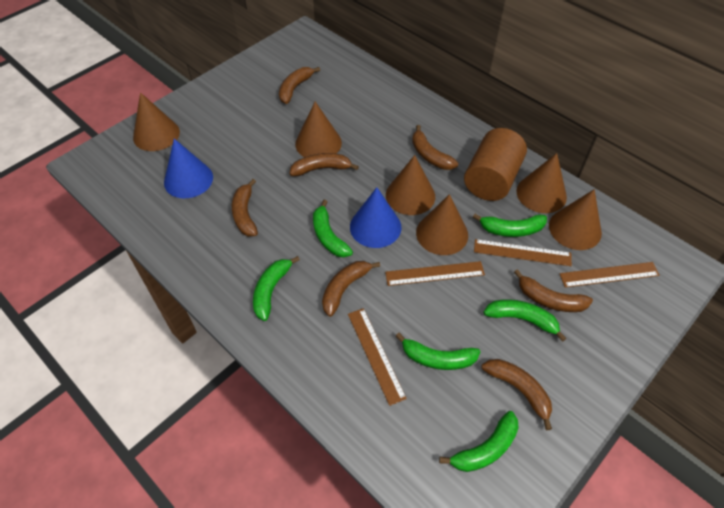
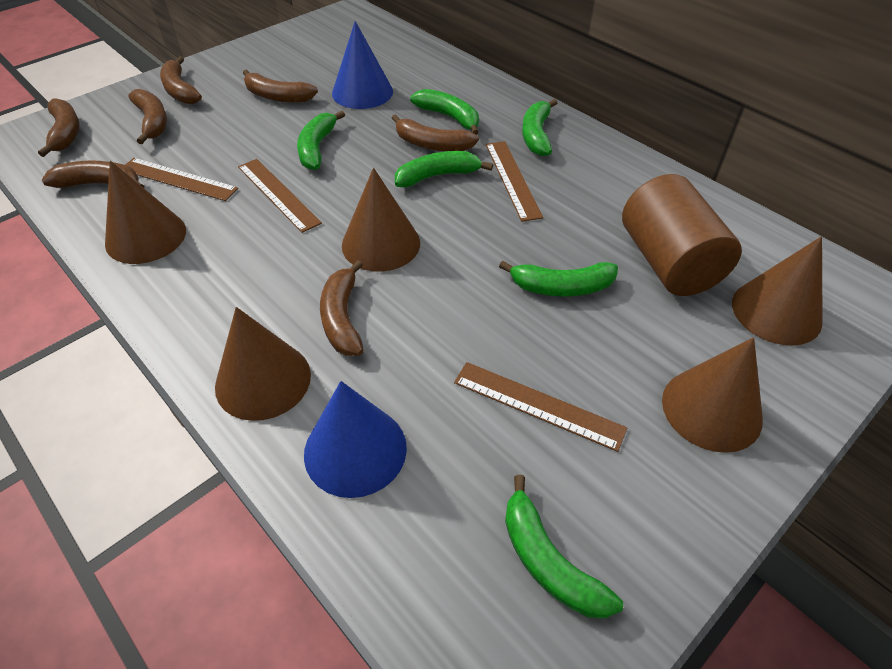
brown cone: [133,92,180,151] [295,102,342,157] [386,155,435,215] [416,194,468,255] [516,153,567,213] [549,189,602,250] = 6 -> [105,161,186,264] [215,307,311,421] [342,168,420,272] [662,338,763,453] [732,236,823,346] = 5

